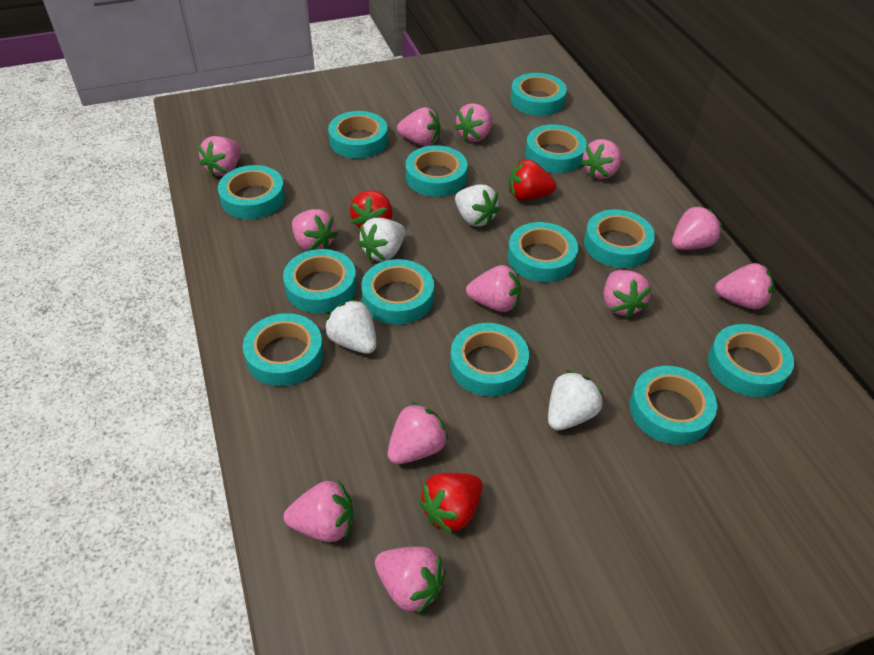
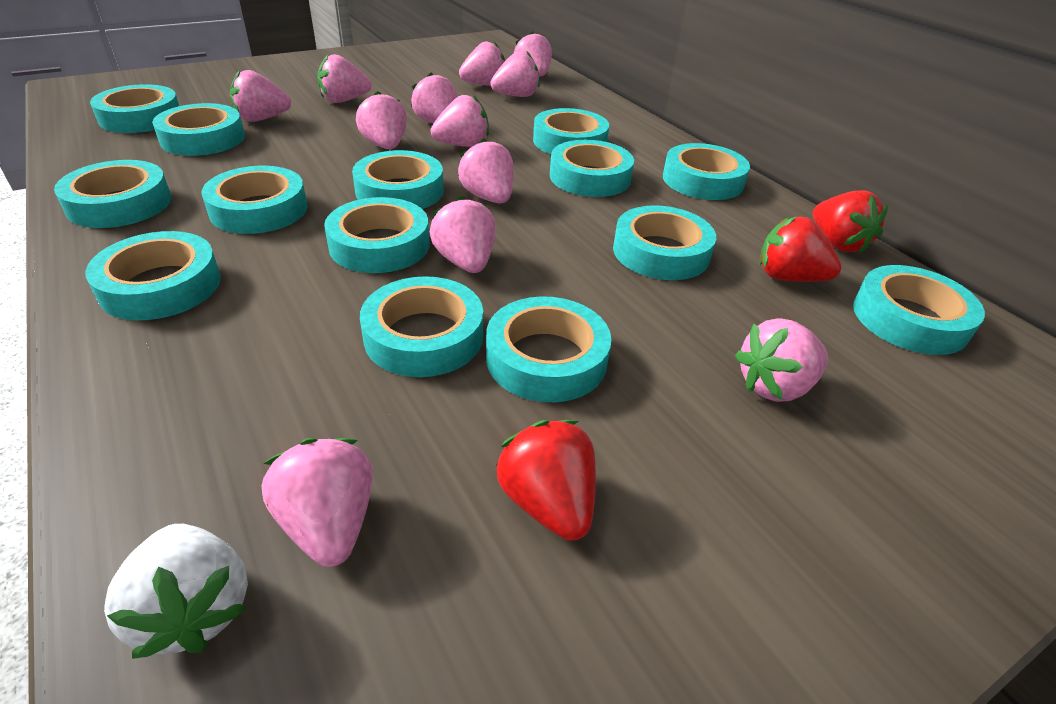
turquoise tape: [218,165,285,219] [243,313,324,386] [283,249,357,313] [328,111,388,159] [361,259,434,325] [406,145,467,197] [450,323,529,397] [508,222,578,282] [510,73,567,116] [525,124,587,173] [584,209,655,268] [630,366,717,445] [708,324,794,397] = 13 -> [54,160,171,228] [85,231,221,320] [90,84,179,133] [152,103,245,156] [201,166,307,234] [324,197,430,273] [352,150,444,209] [360,276,483,377] [486,296,611,402] [533,108,609,154] [550,140,634,197] [613,205,716,280] [663,143,750,200] [853,265,985,355] = 14
white strawberry: [325,299,377,354] [358,218,405,261] [455,185,500,226] [548,370,603,430] = 4 -> [104,524,248,659] = 1

